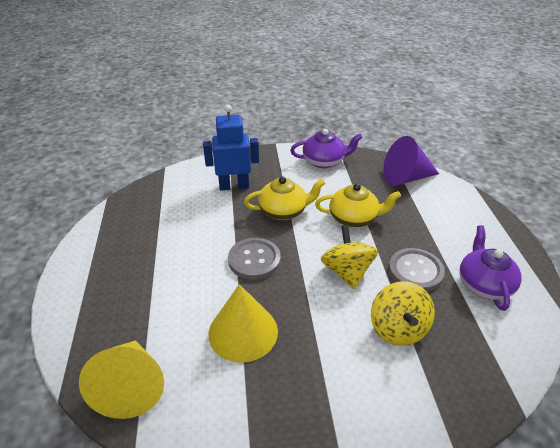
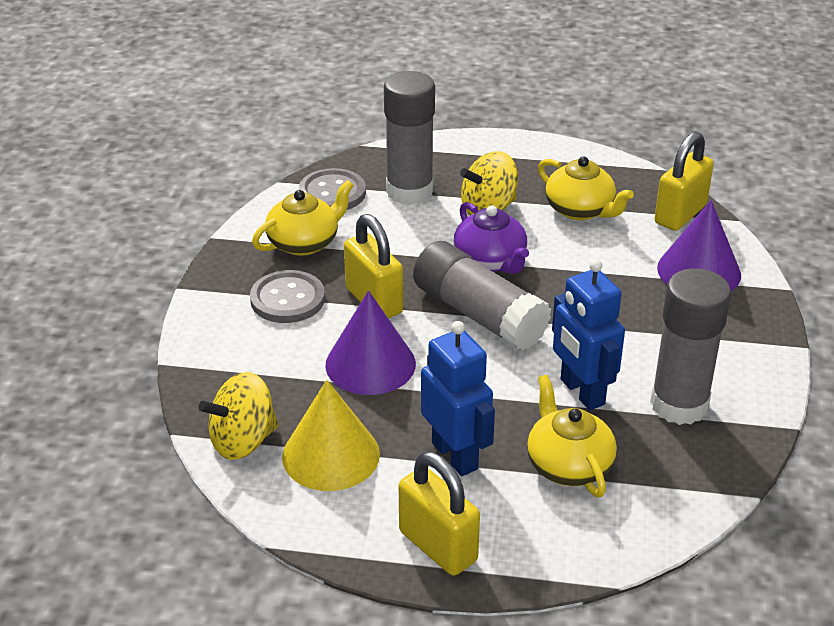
blue robot: [203,105,259,190] = 1 -> [421,321,495,476] [552,259,625,410] = 2
grey glue stick: none = 0 -> [384,71,435,205] [413,241,551,351] [650,268,731,425] = 3
purple cone: [383,136,439,186] = 1 -> [325,291,416,395] [657,200,741,291] = 2
purple teapot: [290,129,363,168] [459,225,522,311] = 2 -> [454,202,529,274] = 1
yellow cone: [79,340,164,419] [209,284,278,363] = 2 -> [282,380,380,491] = 1
yellow padlock: none = 0 -> [344,214,403,318] [399,452,480,576] [655,132,714,231] = 3
yellow teapot: [244,177,325,220] [315,183,401,228] = 2 -> [252,180,354,256] [527,375,617,497] [538,156,634,220] = 3

